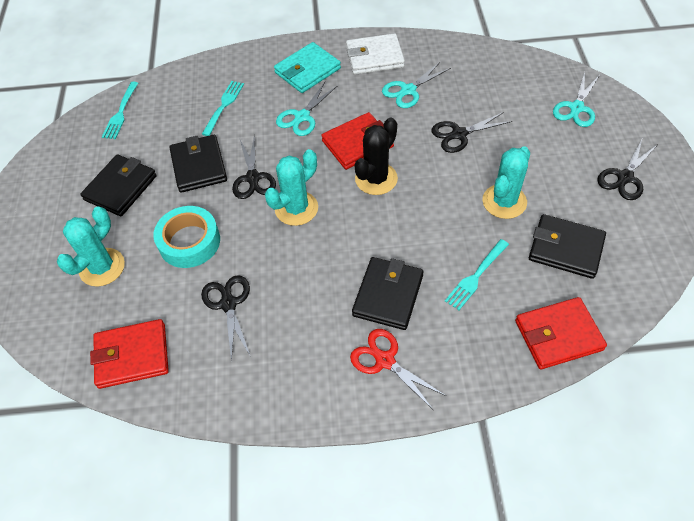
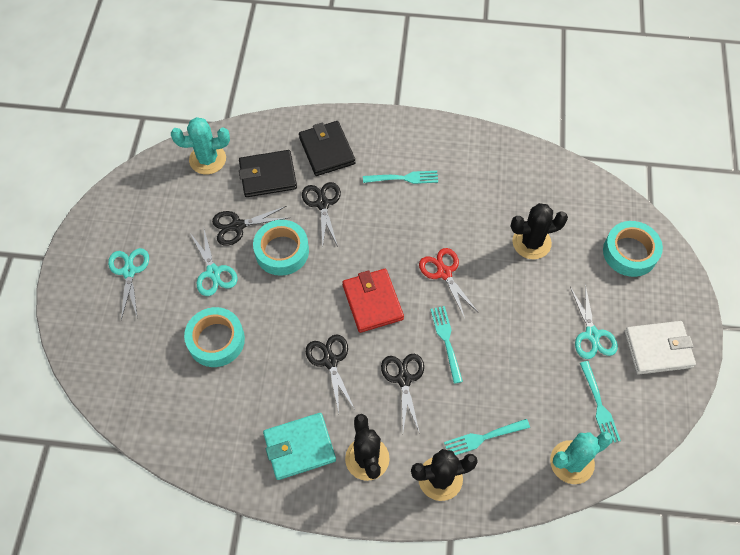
black cactus: [355,118,398,195] = 1 -> [345,414,389,481] [411,449,478,501] [511,203,568,259] = 3
black wallet: [80,154,157,216] [169,135,227,193] [352,257,424,330] [529,214,606,279] = 4 -> [239,150,297,197] [299,121,355,176] = 2
red wallet: [90,319,169,389] [321,112,394,170] [515,297,607,369] = 3 -> [342,269,404,333] = 1
turquoise cactus: [57,206,125,287] [265,149,318,226] [482,146,530,219] = 3 -> [171,117,230,175] [550,432,613,484] = 2
turquoise fork: [102,82,138,139] [202,81,244,136] [445,239,509,310] = 3 -> [363,171,438,184] [430,306,463,384] [444,419,530,455] [580,361,621,442] = 4
turquoise tape: [153,206,220,268] = 1 -> [184,307,245,367] [253,220,309,276] [603,221,663,277] = 3

